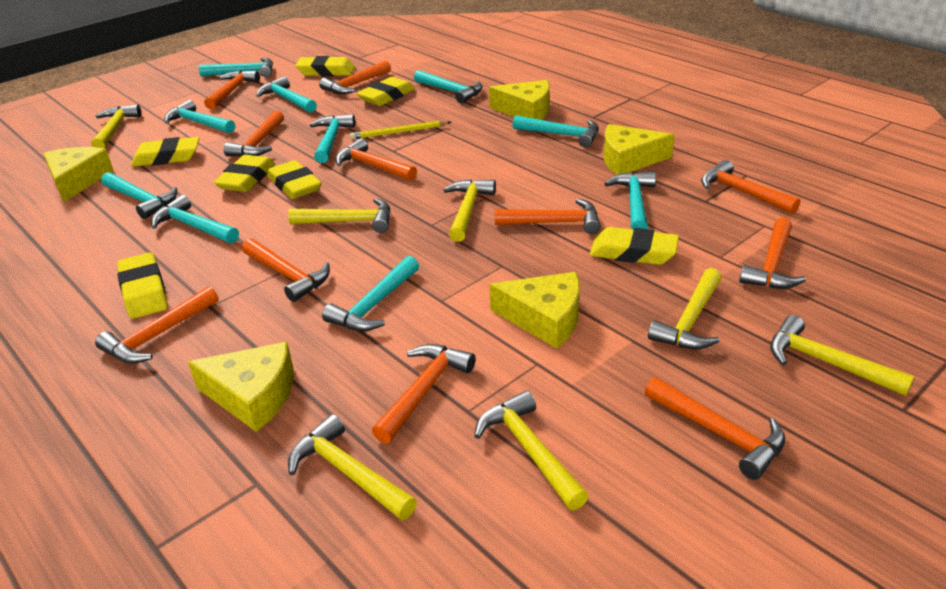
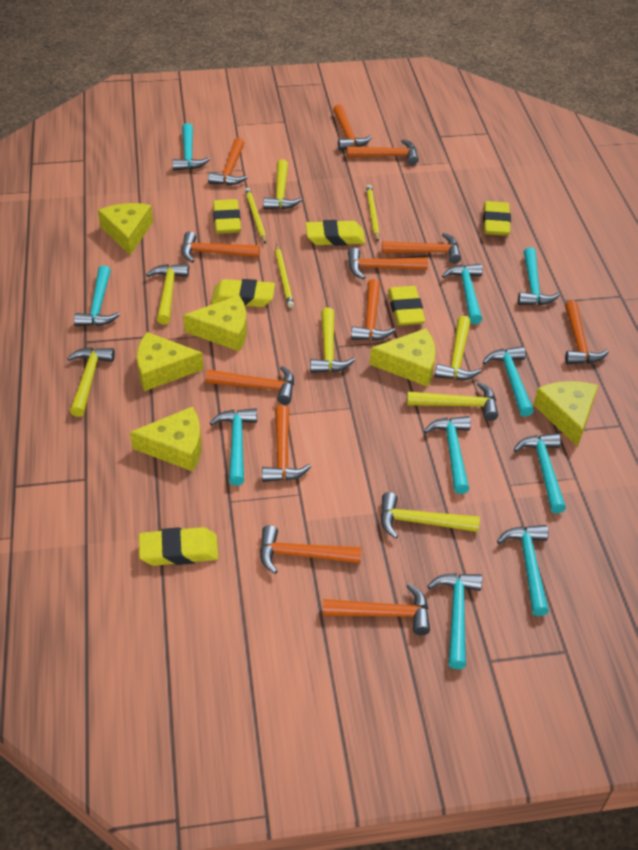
orange hammer: [95,286,219,364] [204,70,260,109] [223,110,284,156] [242,238,330,302] [319,60,391,94] [335,138,417,181] [372,344,476,444] [495,199,601,234] [644,377,785,480] [701,160,800,214] [739,218,806,289] = 11 -> [182,231,260,263] [206,366,294,404] [208,138,248,185] [260,525,362,574] [262,405,311,482] [323,584,430,635] [333,104,372,151] [347,139,419,165] [348,248,428,279] [351,279,396,341] [382,233,461,263] [565,300,609,364] = 12
yellow cheese: [43,147,114,202] [188,342,293,432] [489,80,550,120] [490,272,580,349] [604,124,675,175] = 5 -> [98,203,153,255] [130,406,201,471] [137,332,204,391] [183,295,247,351] [370,328,436,387] [534,381,598,447] = 6
yellow eraser: [117,252,168,319] [131,137,199,167] [214,155,275,192] [267,160,322,199] [295,56,355,76] [356,77,415,106] [590,227,679,265] = 7 -> [139,527,219,566] [211,279,275,307] [213,199,241,234] [306,220,365,246] [388,286,425,326] [483,201,511,236] = 6
yellow pencil: [350,121,451,139] = 1 -> [245,188,266,244] [275,244,294,308] [366,185,380,241] = 3

